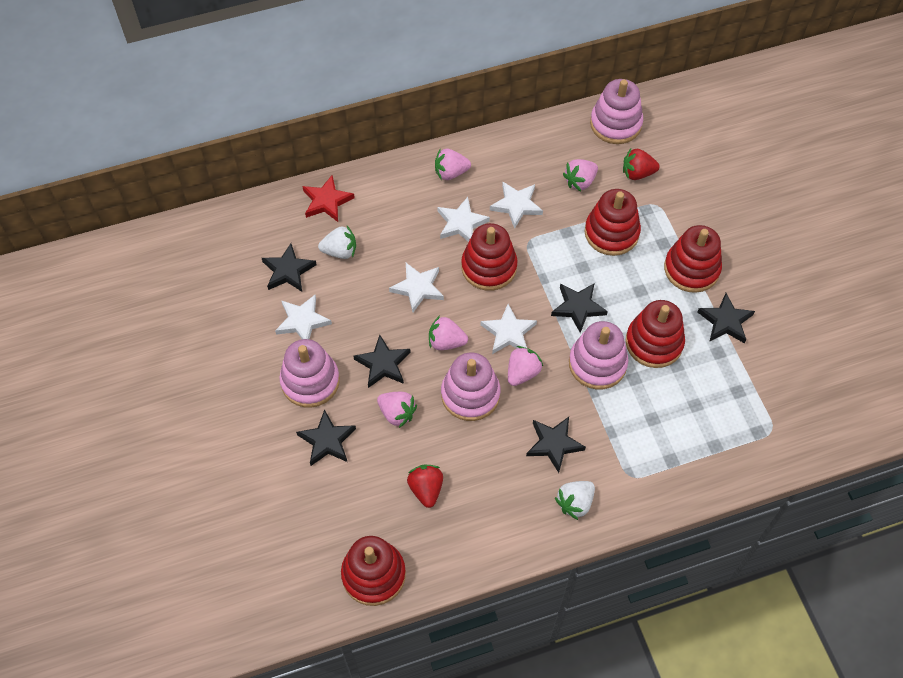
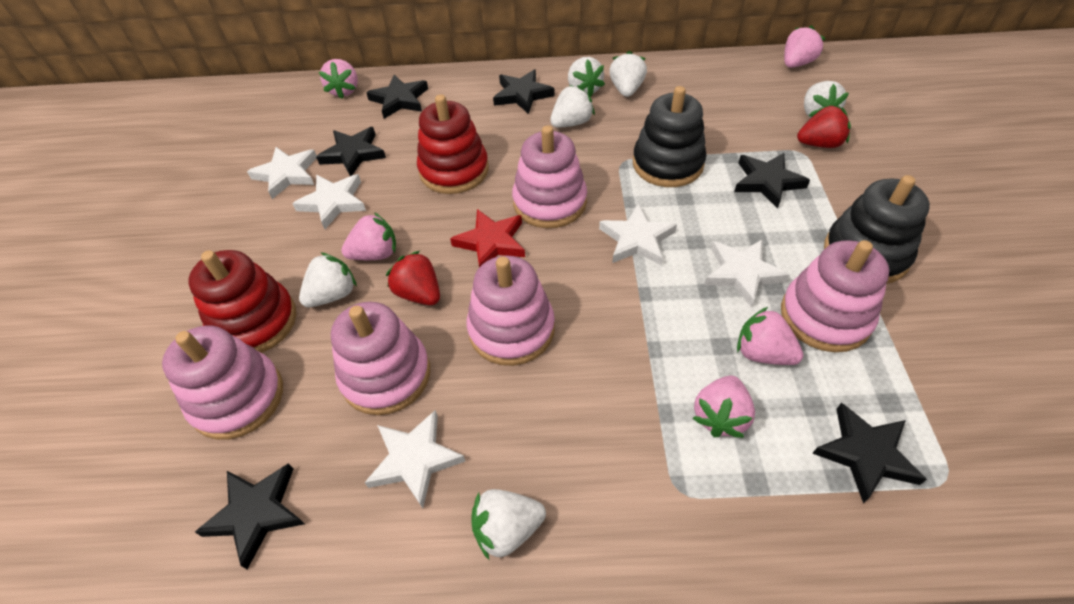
black stacking toy: none = 0 -> [633,86,707,187] [824,175,930,284] = 2
pink stacking toy: [280,339,340,408] [441,353,501,421] [569,321,628,389] [590,79,643,144] = 4 -> [162,325,283,440] [331,302,430,415] [466,255,555,366] [512,125,587,228] [781,240,890,352] = 5
red stacking toy: [341,536,406,606] [461,223,518,291] [585,189,641,256] [626,300,685,368] [664,225,722,293] = 5 -> [188,250,296,353] [417,95,489,194] = 2
white strawberry: [318,226,356,259] [555,481,595,520] = 2 -> [299,252,357,307] [471,489,546,560] [550,85,595,128] [568,57,605,97] [609,51,647,97] [804,81,849,119] = 6

